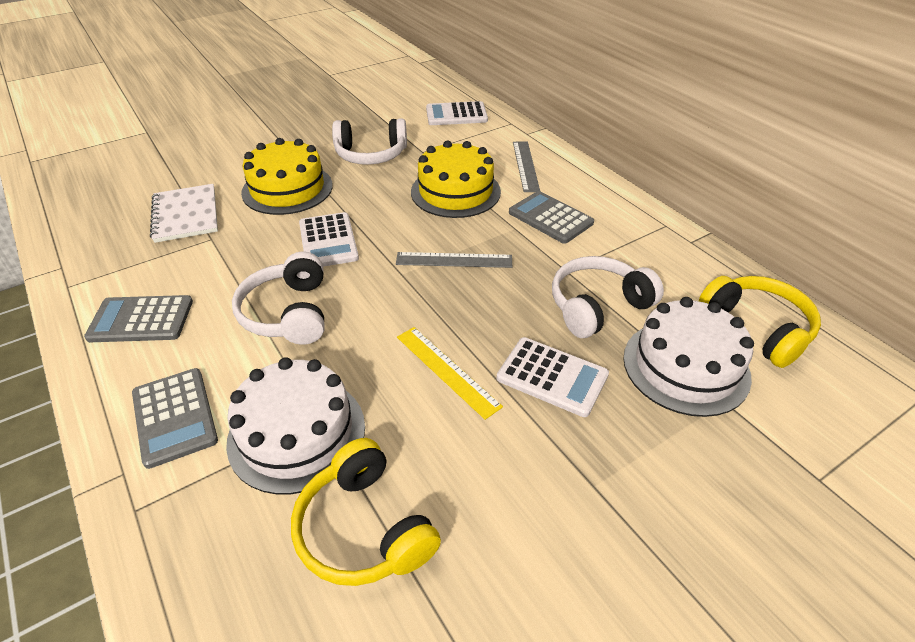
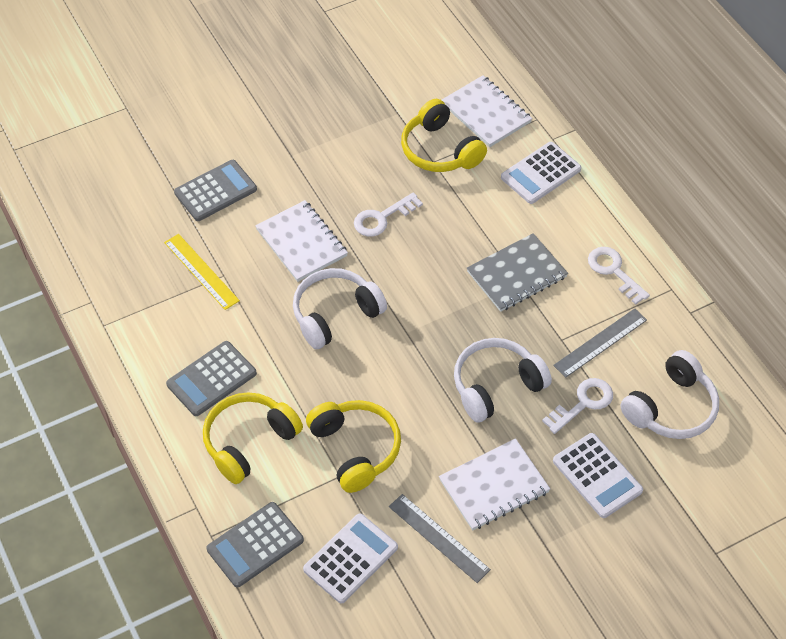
grey notebook: none = 0 -> [467,233,568,312] = 1
white cake: [226,357,365,495] [623,297,754,417] = 2 -> none = 0
white key: none = 0 -> [354,192,423,237] [542,378,613,434] [588,247,650,305] = 3
white notebook: [150,184,218,243] = 1 -> [255,200,348,282] [439,438,550,531] [442,75,532,147] = 3
yellow cake: [241,138,333,215] [411,141,501,218] = 2 -> none = 0
yellow headphones: [291,438,441,586] [699,276,821,368] = 2 -> [203,392,303,484] [306,400,401,493] [401,99,487,172] = 3

